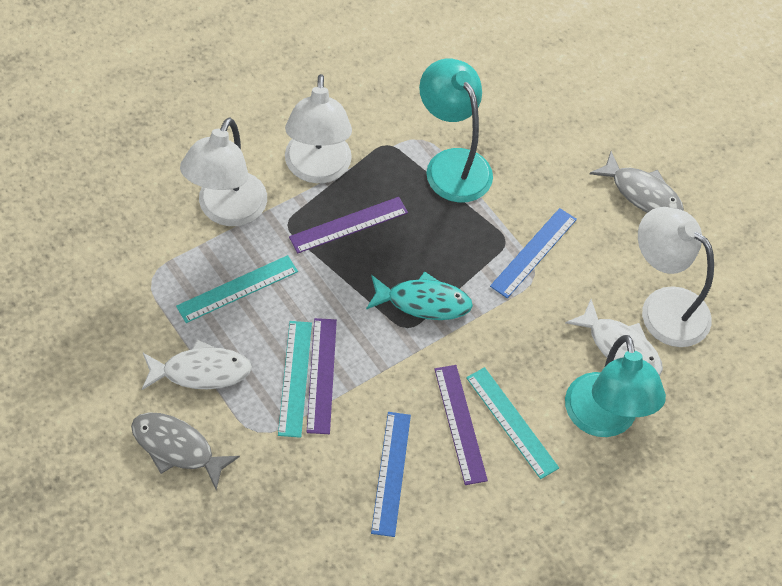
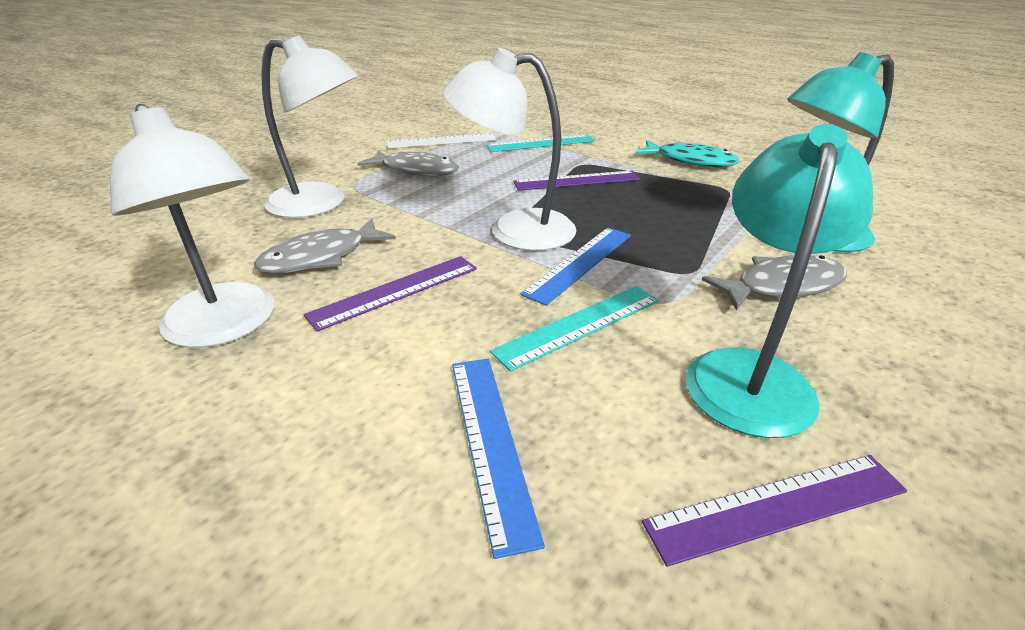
grey fish: [131,412,240,490] [589,151,684,213] = 2 -> [254,218,396,274] [358,150,459,176] [702,255,847,310] = 3
turquoise ruler: [176,255,298,323] [278,321,312,438] [466,367,559,479] = 3 -> [486,134,595,152] [490,286,659,371] = 2
white fish: [142,340,252,390] [566,299,663,376] = 2 -> none = 0
white ruler: none = 0 -> [387,133,496,149] = 1

